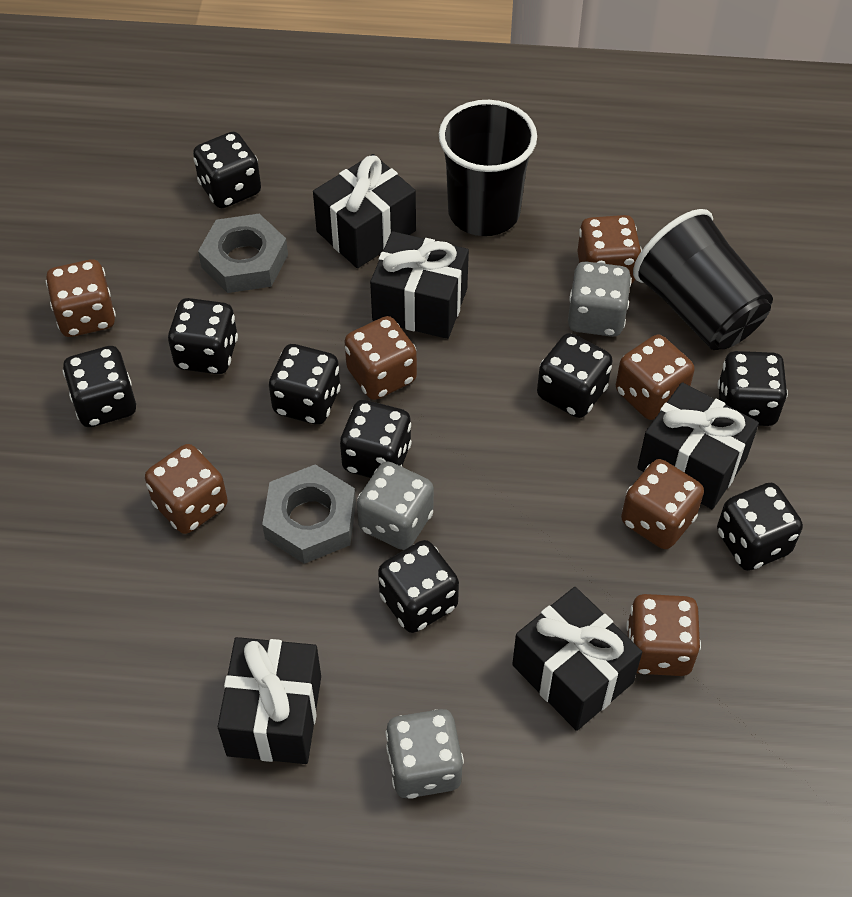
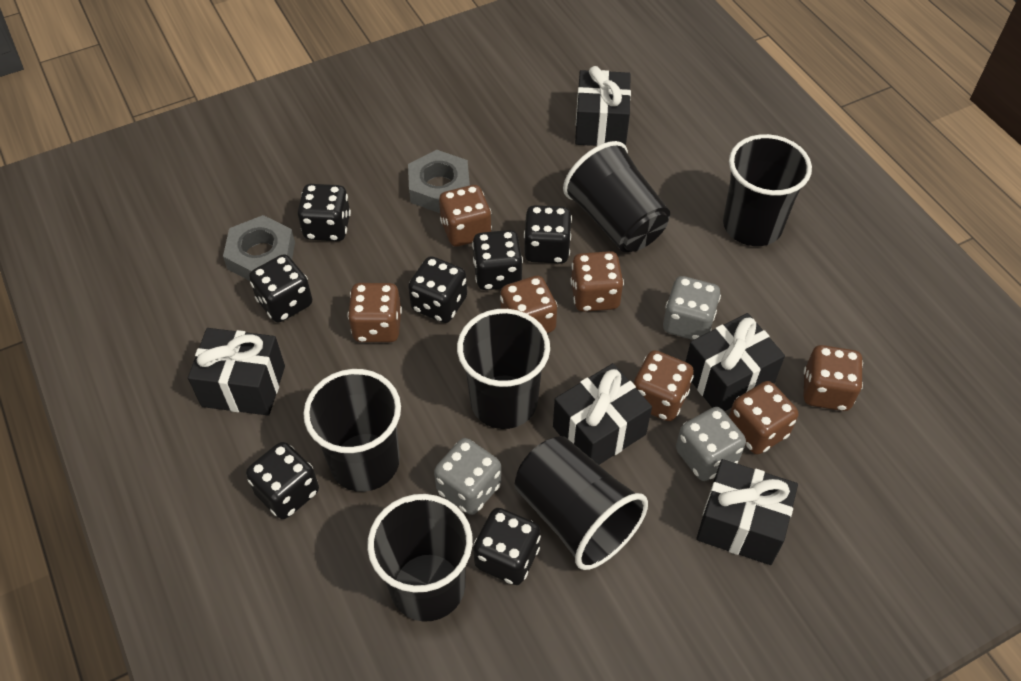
black cup: [439,100,537,236] [633,209,773,350] = 2 -> [303,369,401,492] [367,494,473,622] [457,309,550,429] [515,436,648,570] [563,141,670,252] [723,134,812,246] = 6
black dice: [63,346,136,427] [168,298,238,374] [193,132,261,208] [269,344,341,425] [340,400,412,478] [378,540,459,633] [537,333,612,418] [717,483,803,571] [718,351,788,426] = 9 -> [246,442,319,519] [249,254,312,322] [298,184,351,241] [408,256,467,323] [472,230,523,290] [473,508,541,585] [524,205,572,263] = 7

